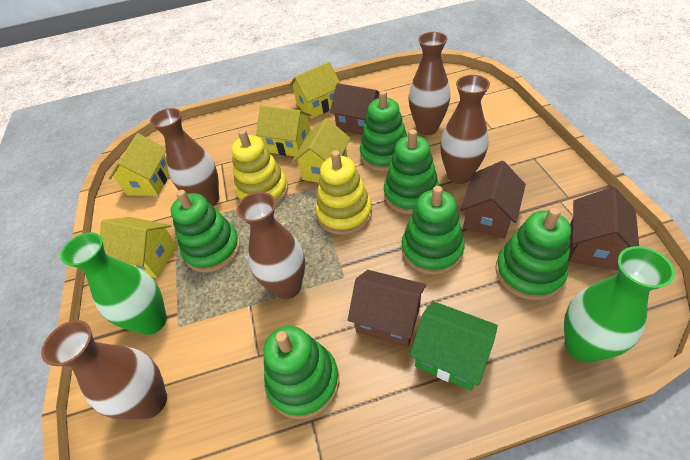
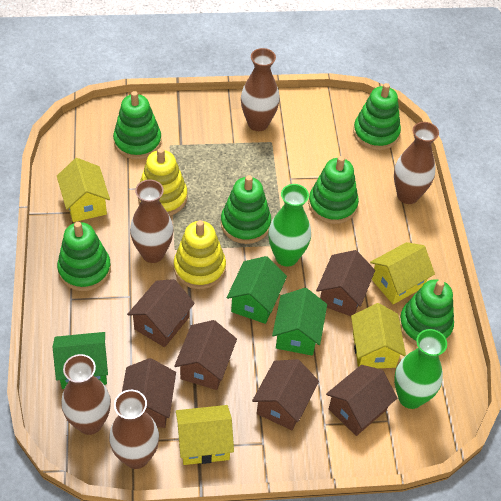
brown house: [330,83,379,135] [348,270,426,347] [460,161,526,239] [569,187,639,271] = 4 -> [122,358,176,428] [127,279,195,347] [174,320,237,390] [252,359,319,430] [316,250,375,316] [326,365,397,436] = 6
green house: [410,301,498,391] = 1 -> [53,332,108,389] [227,256,287,324] [272,288,327,356] = 3
yellow house: [100,217,178,278] [109,133,169,196] [256,105,312,157] [289,62,341,119] [292,118,350,183] = 5 -> [57,158,110,222] [176,405,234,465] [351,303,406,368] [370,242,435,304] = 4

